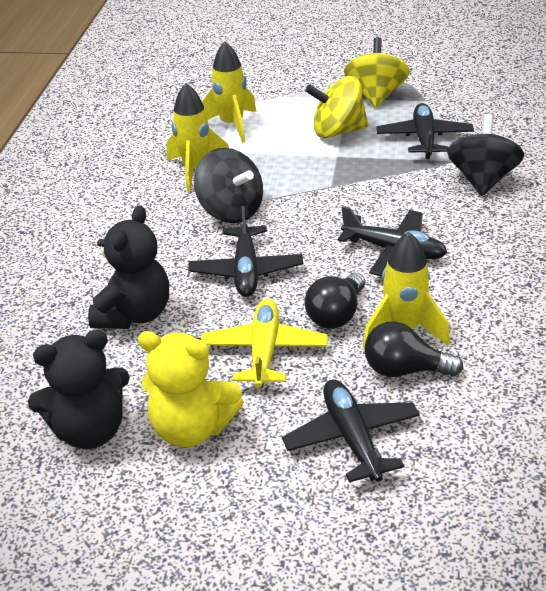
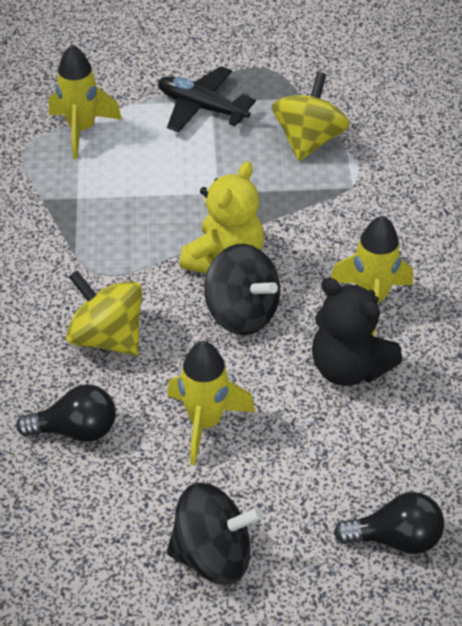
black plane: [188,206,303,297] [282,379,420,482] [338,206,447,276] [376,103,474,159] = 4 -> [158,66,256,132] = 1
black teddy bear: [28,330,130,449] [88,205,169,329] = 2 -> [312,278,403,386] = 1
yellow plane: [201,298,328,388] = 1 -> none = 0

